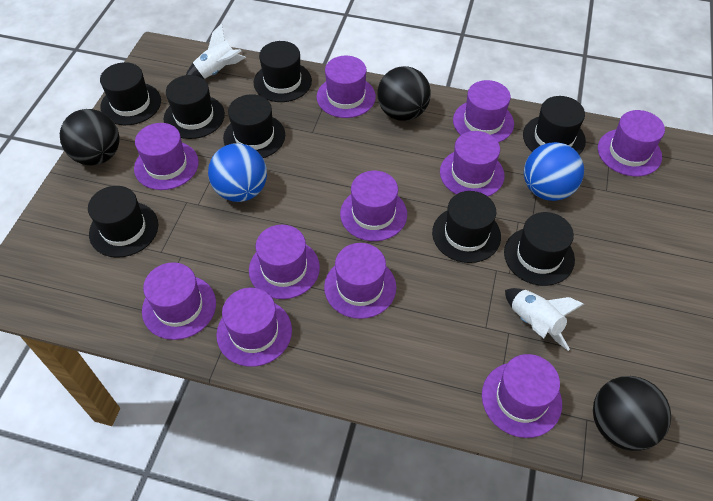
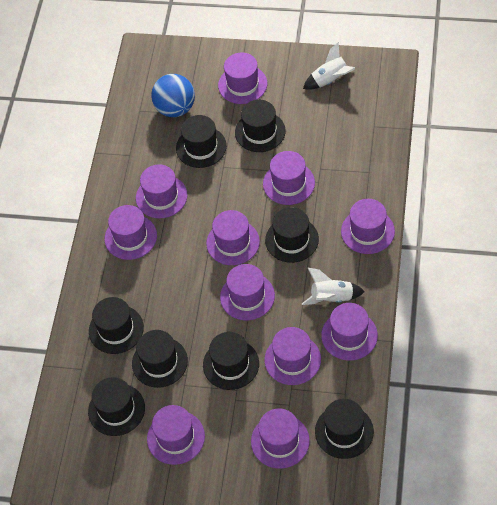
black ball: [60,109,120,165] [377,66,431,121] [593,376,671,451] = 3 -> none = 0
blue ball: [208,143,267,202] [524,142,584,201] = 2 -> [151,74,195,117] = 1

